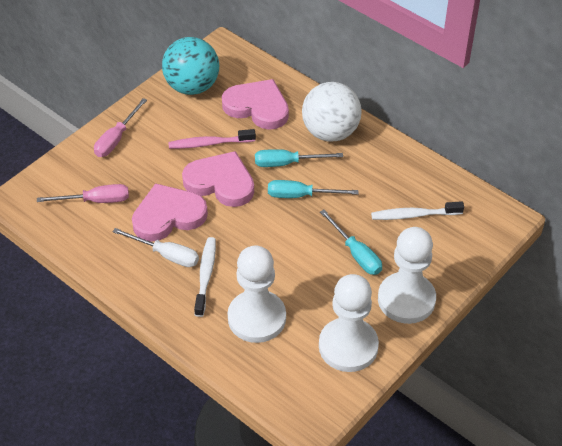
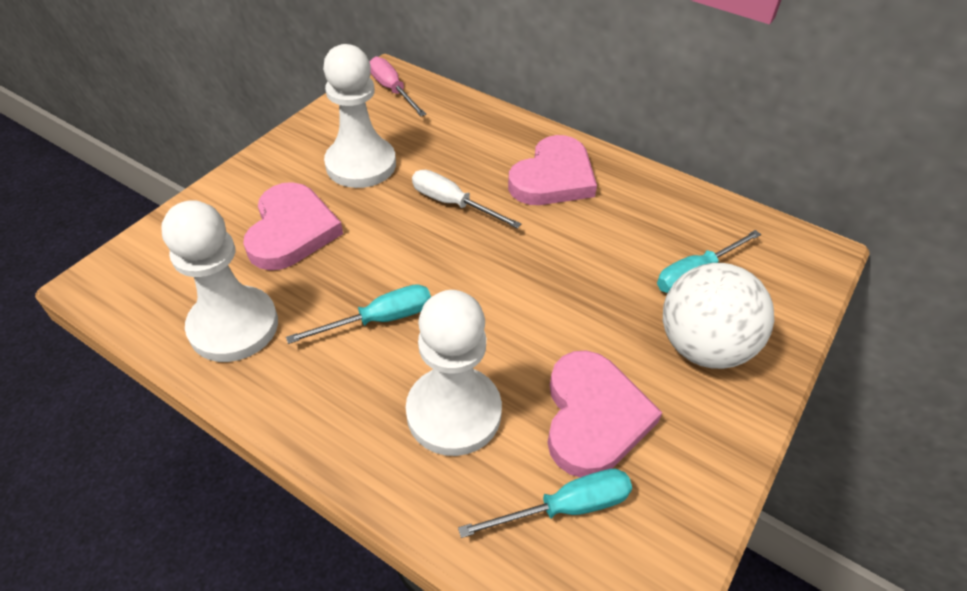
pink screwdriver: [37,184,129,203] [94,98,147,157] = 2 -> [370,57,426,116] = 1
pink toothbrush: [168,129,256,149] = 1 -> none = 0
turquoise ball: [162,37,219,95] = 1 -> none = 0
white toothbrush: [194,237,216,317] [371,201,464,220] = 2 -> none = 0

